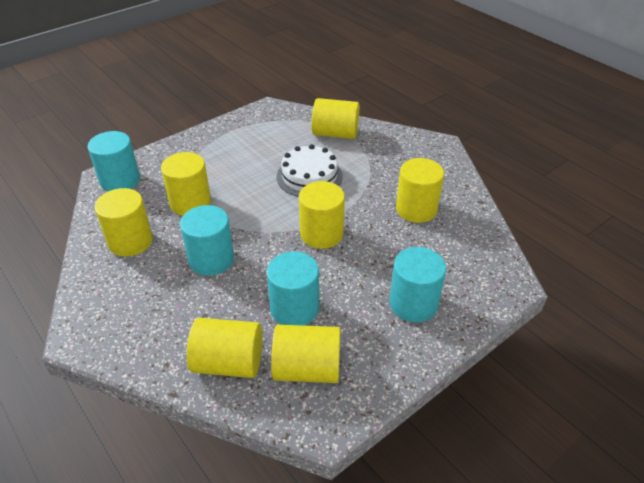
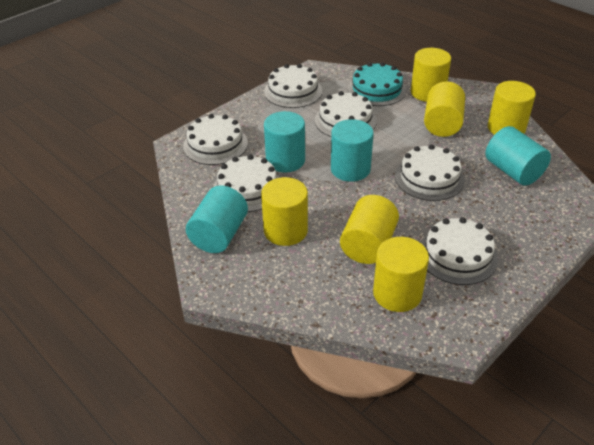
turquoise cake: none = 0 -> [348,62,406,106] = 1
white cake: [277,144,343,197] = 1 -> [183,114,248,165] [214,154,279,212] [264,64,322,108] [315,91,377,137] [395,144,465,201] [421,217,498,285] = 6
yellow cylinder: [95,188,153,257] [161,152,211,216] [187,318,263,378] [271,325,340,383] [299,181,345,249] [312,98,360,139] [396,158,444,223] = 7 -> [261,177,308,246] [340,195,399,264] [373,237,429,312] [411,48,451,102] [424,81,465,137] [488,81,536,135] = 6

